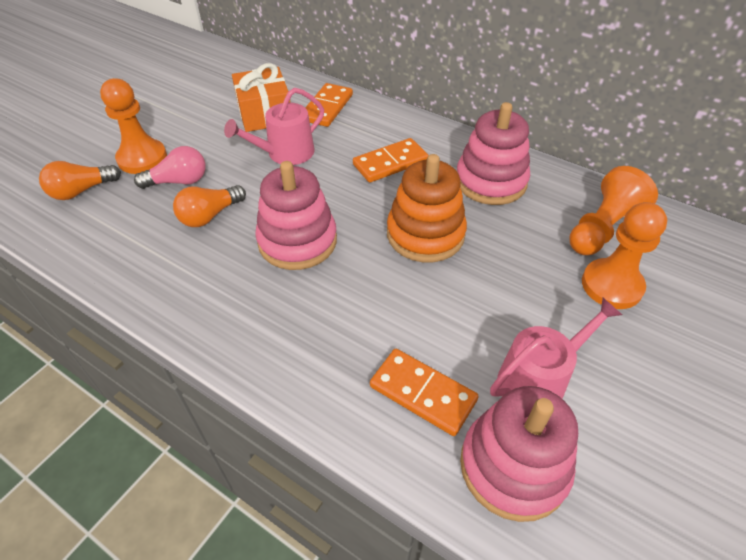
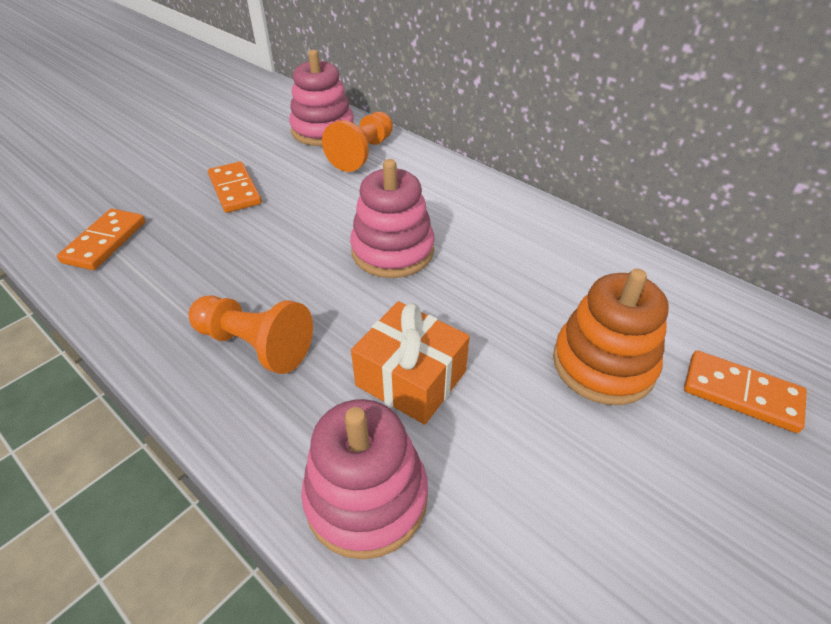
orange light bulb: [39,161,121,200] [173,185,246,227] = 2 -> none = 0
orange pawn: [100,78,167,174] [569,166,658,255] [582,202,667,309] = 3 -> [188,295,313,374] [322,112,393,172] = 2
pink light bulb: [134,146,206,189] = 1 -> none = 0
pink watering can: [224,88,324,165] [490,298,622,399] = 2 -> none = 0

